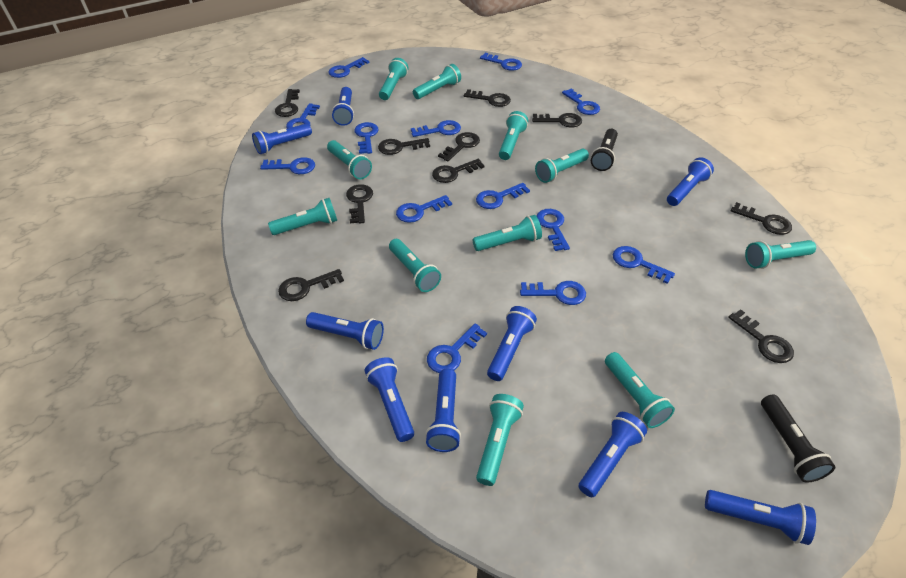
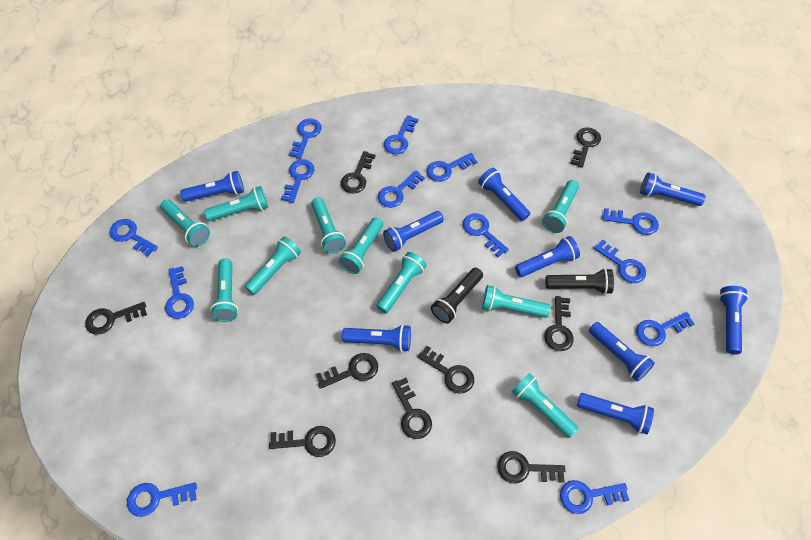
black key: [275,89,300,117] [278,269,344,301] [346,184,373,223] [378,138,430,155] [432,159,485,183] [438,132,480,162] [464,89,511,107] [532,113,582,127] [728,309,794,363] [731,202,792,235] = 10 -> [85,302,147,335] [269,426,336,457] [316,353,378,389] [341,151,375,194] [392,378,432,439] [417,346,474,394] [497,451,565,483] [544,296,574,351] [570,127,601,168] = 9
turquoise flashlight: [268,198,337,235] [327,140,372,179] [379,58,408,100] [389,239,441,292] [413,64,461,99] [473,215,542,251] [476,394,524,486] [499,111,528,160] [535,149,589,183] [605,352,675,428] [745,240,816,269] = 11 -> [160,199,210,246] [204,186,268,221] [210,259,238,322] [245,236,301,295] [311,198,346,254] [339,218,383,274] [377,252,427,313] [482,285,550,318] [512,373,579,438] [542,180,579,233] = 10

